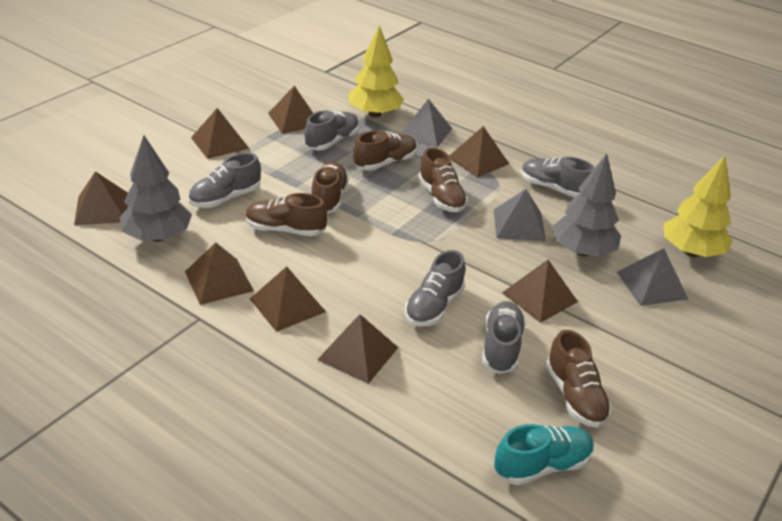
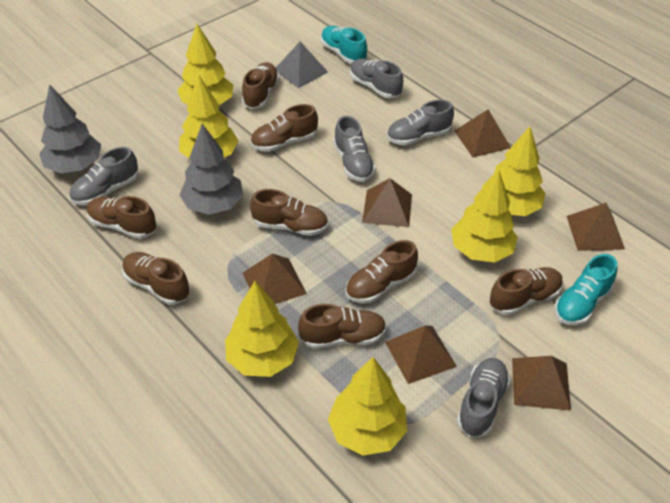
brown pyramid: [74,171,128,225] [185,242,254,305] [191,108,249,159] [250,266,326,332] [268,86,314,133] [317,314,399,384] [449,126,509,178] [502,260,578,323] = 8 -> [243,254,307,304] [362,178,412,227] [385,325,457,384] [455,109,511,157] [512,356,571,411] [567,203,625,251] = 6
brown shoe: [246,193,327,236] [312,162,349,213] [353,130,417,171] [418,147,468,212] [546,330,612,428] = 5 -> [87,196,156,239] [122,252,190,305] [242,62,280,109] [250,189,328,236] [251,104,318,152] [298,304,387,349] [345,240,418,303] [489,267,563,315] = 8
grey pyramid: [400,99,452,148] [494,189,546,242] [617,248,688,306] = 3 -> [276,42,328,88] = 1
turquoise shoe: [494,424,594,485] = 1 -> [321,26,367,64] [554,254,617,325] = 2
yellow tree: [348,25,404,118] [663,155,733,257] = 2 -> [177,24,233,105] [179,74,239,158] [225,281,299,377] [328,357,407,456] [451,170,518,262] [482,126,545,216] = 6

